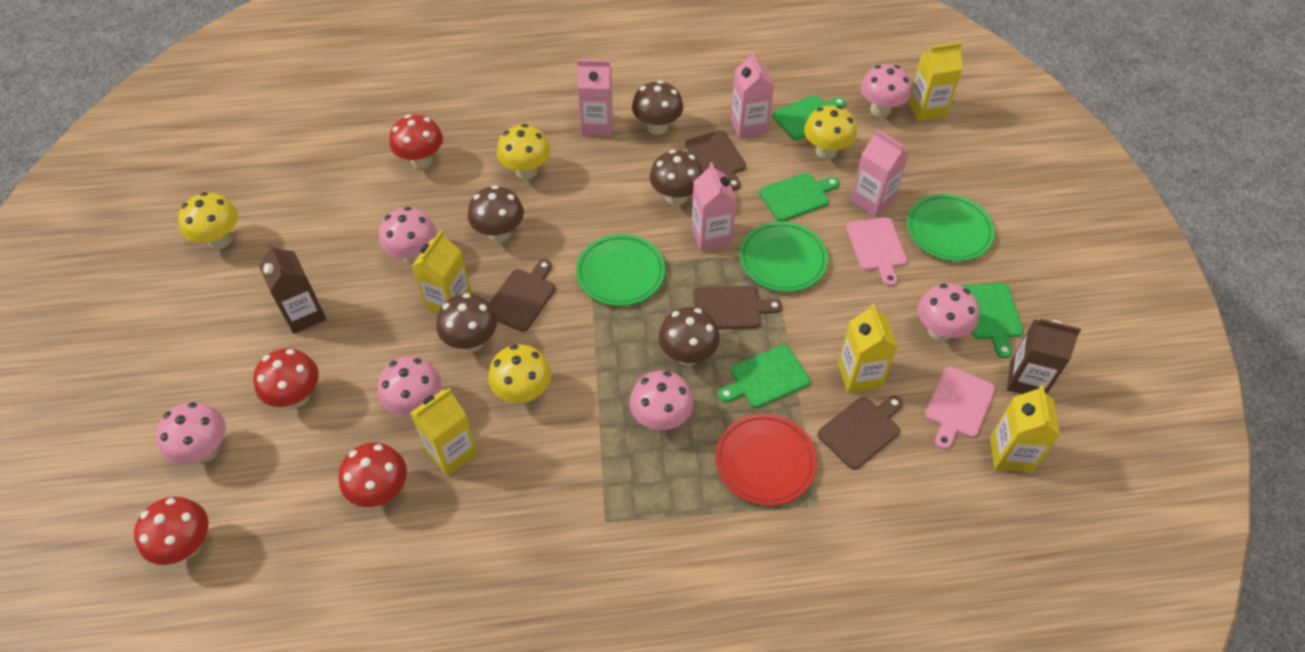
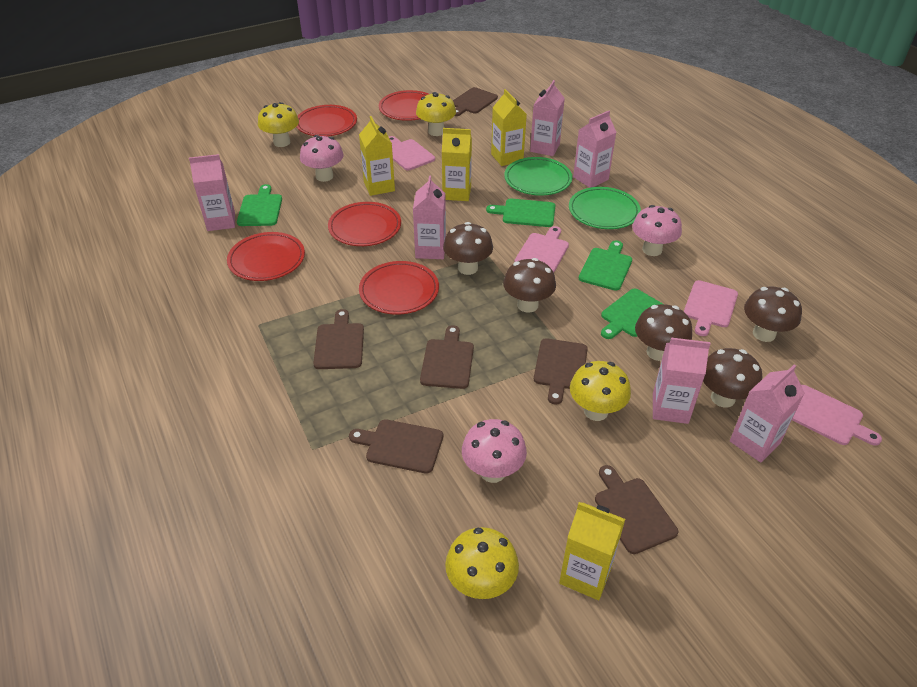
brown carton: [259,243,327,334] [1007,319,1081,394] = 2 -> none = 0
brown cutting board: [489,259,555,332] [685,130,746,191] [694,286,782,329] [817,395,903,470] = 4 -> [313,309,364,369] [349,419,443,474] [420,325,474,389] [453,87,498,116] [534,338,588,404] [595,465,678,554] = 6
green plate: [576,234,665,306] [739,221,828,292] [907,194,995,261] = 3 -> [504,157,572,196] [569,187,641,229] = 2
pink carton: [577,60,613,136] [691,162,737,252] [731,51,774,139] [850,129,908,217] = 4 -> [189,154,235,231] [413,175,446,259] [530,80,565,156] [573,111,617,188] [653,338,710,424] [730,365,805,463] = 6
pink cutting board: [846,217,907,286] [925,366,995,450] = 2 -> [389,136,435,171] [515,226,569,272] [684,280,738,336] [792,385,882,446] = 4
pink mushroom: [156,402,226,464] [378,357,442,415] [379,207,436,264] [630,371,693,430] [860,64,912,117] [918,283,979,341] = 6 -> [300,135,344,182] [462,419,527,483] [632,205,682,256] = 3
red mushroom: [134,497,209,565] [253,348,319,408] [339,443,407,507] [390,114,443,169] = 4 -> none = 0
red plate: [715,413,817,506] = 1 -> [227,232,305,281] [296,105,357,136] [328,202,401,246] [359,261,439,315] [379,90,429,121] = 5
yellow carton: [410,388,478,476] [412,230,472,314] [838,304,898,393] [908,42,963,122] [990,385,1060,472] = 5 -> [359,116,395,196] [442,128,472,201] [491,89,527,166] [559,502,625,600] = 4

